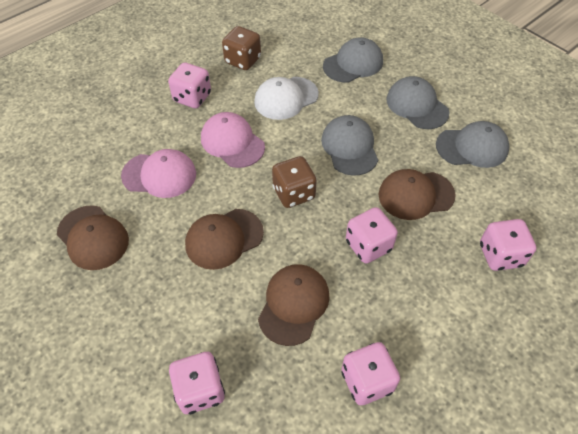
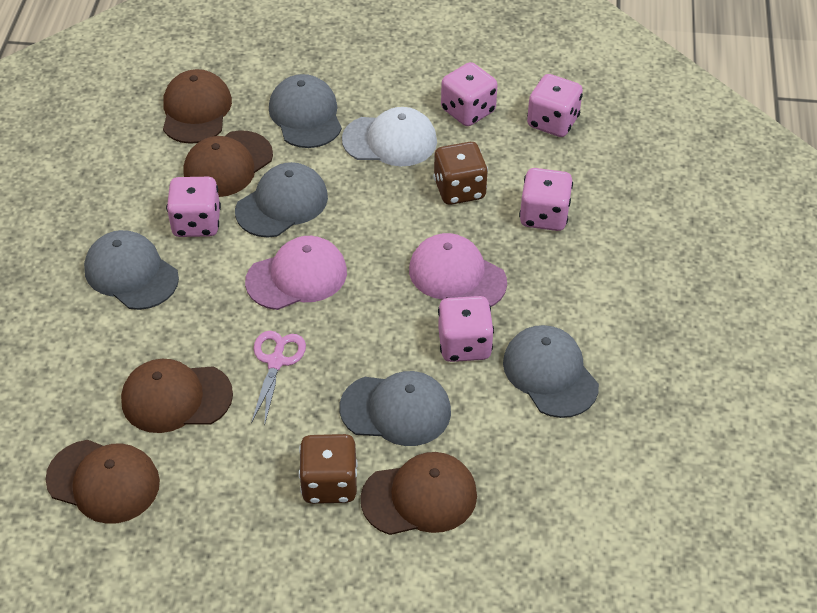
brown cap: [57,205,129,270] [185,209,264,270] [258,264,330,346] [378,169,456,220] = 4 -> [45,440,160,524] [121,359,233,433] [163,69,232,144] [183,130,273,197] [360,452,477,535] = 5
grey cap: [321,115,378,176] [323,37,383,83] [386,76,450,129] [436,121,509,168] = 4 -> [84,230,179,310] [235,162,328,237] [269,74,342,148] [340,371,451,446] [503,325,599,418] = 5
pink scissors: none = 0 -> [251,331,306,426] = 1

